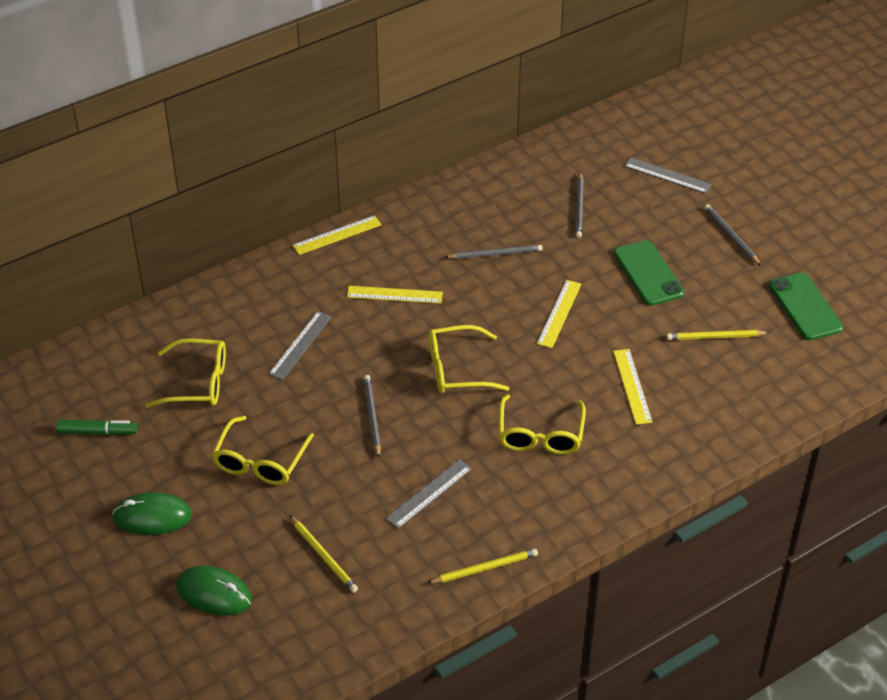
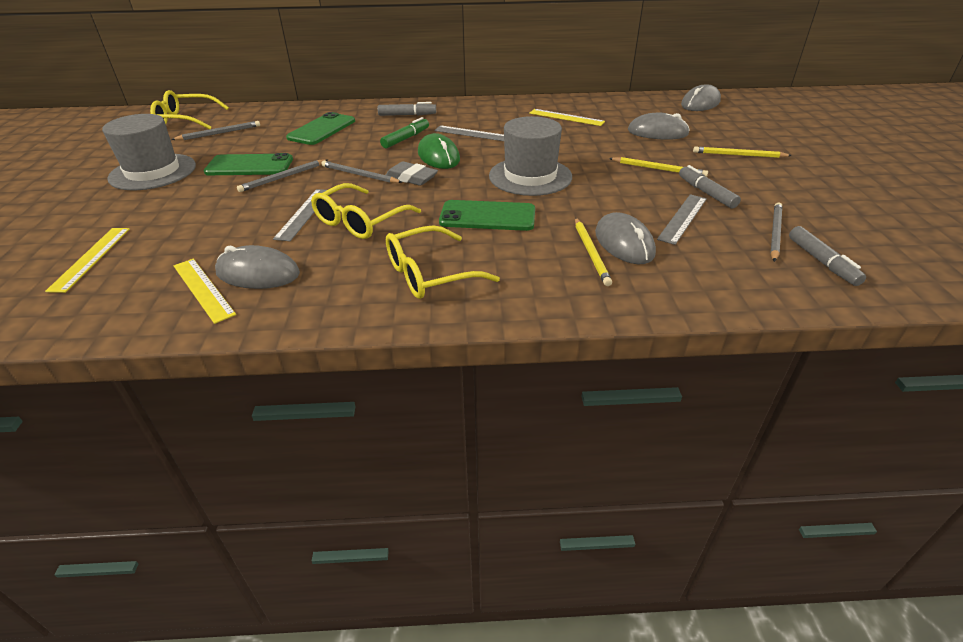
green mouse: [112,492,192,535] [176,565,252,615] = 2 -> [418,133,460,169] = 1
green phone: [614,240,684,306] [769,273,843,340] = 2 -> [203,153,293,175] [286,112,355,145] [439,200,535,231] = 3
grey eraser: none = 0 -> [386,161,438,186] = 1
grey hat: none = 0 -> [102,114,196,190] [489,116,572,196] = 2
grey marker: none = 0 -> [378,102,436,116] [679,165,741,209] [789,226,866,286] = 3
grey mouse: none = 0 -> [215,245,300,289] [595,212,656,265] [628,113,690,140] [681,84,721,111] = 4
yellow glasses: [145,338,226,408] [212,416,314,485] [429,325,509,393] [499,394,586,454] = 4 -> [150,90,229,130] [311,183,421,239] [386,226,500,299] = 3
yellow ruler: [292,215,382,255] [347,286,443,304] [536,280,581,348] [613,349,653,425] = 4 -> [45,228,130,293] [174,259,236,324] [529,109,605,126] = 3

